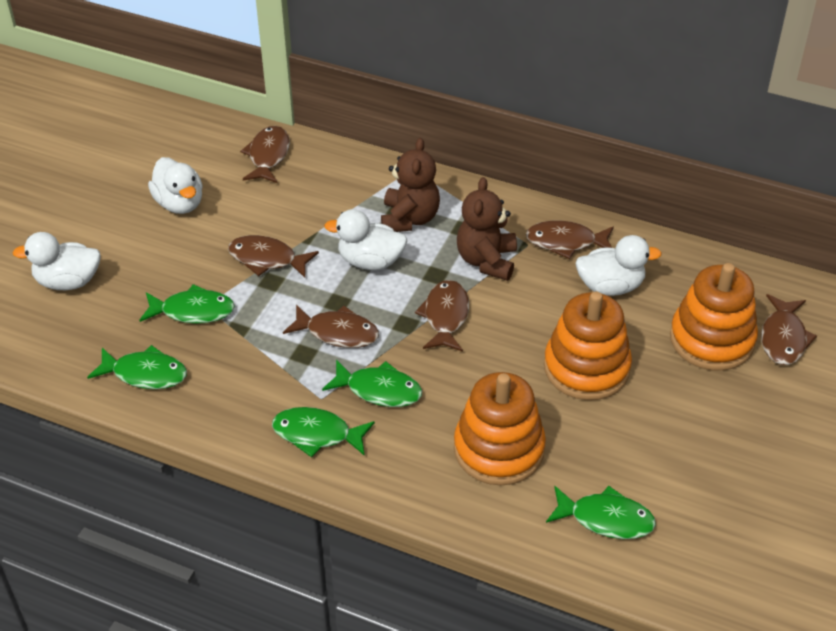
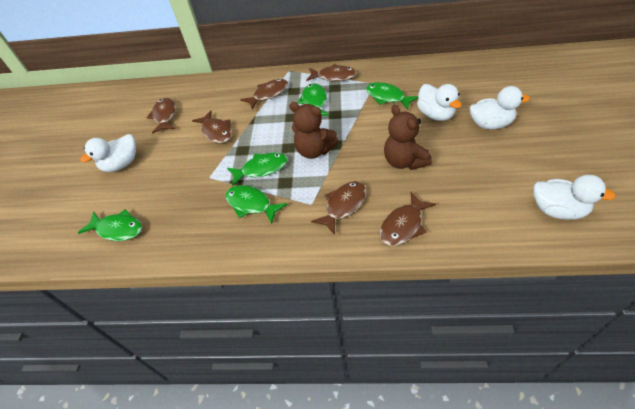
orange stacking toy: [454,372,546,485] [544,291,632,400] [670,263,758,371] = 3 -> none = 0

